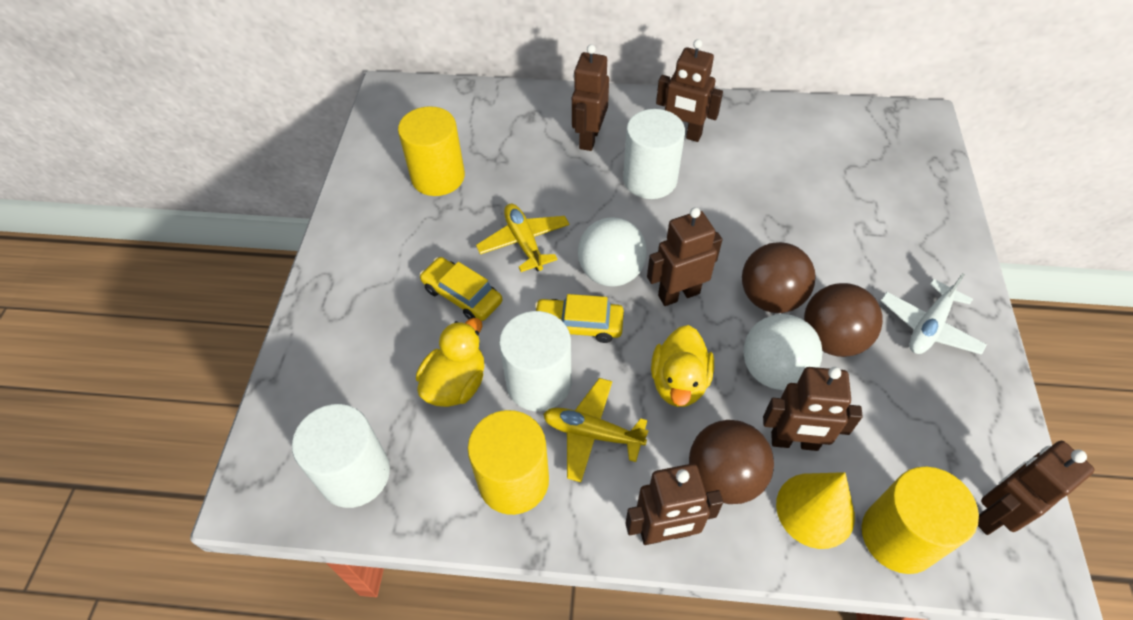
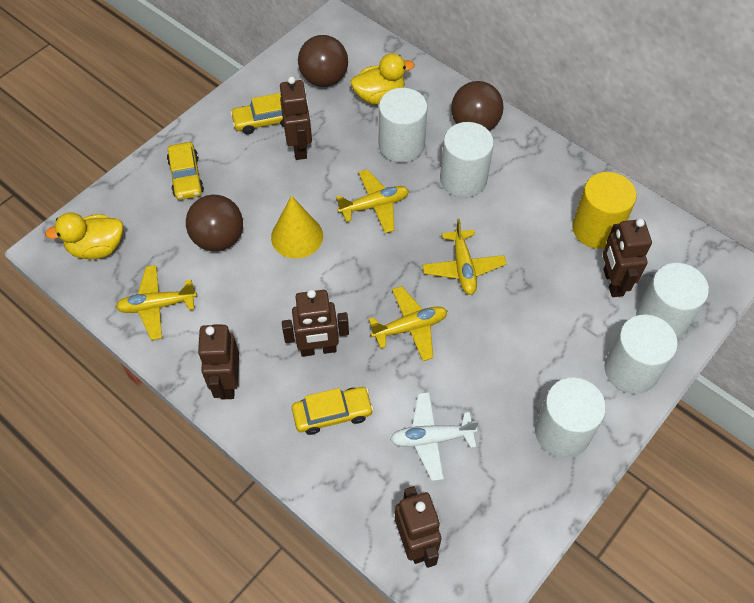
brown robot: [572,44,609,151] [626,464,723,545] [647,207,722,306] [656,39,723,142] [763,367,863,451] [978,441,1095,535] = 6 -> [198,324,239,399] [280,76,312,160] [282,289,349,357] [395,486,441,568] [603,219,652,297] = 5
white ball: [578,217,647,287] [743,314,823,390] = 2 -> none = 0
white cylinder: [292,404,390,508] [499,311,572,411] [623,109,685,199] = 3 -> [379,88,428,163] [440,122,494,198] [535,377,606,458] [605,315,678,394] [636,263,709,339] = 5
yellow car: [420,257,502,321] [535,294,624,343] = 2 -> [167,142,204,200] [230,93,284,134] [292,387,374,435] = 3
yellow cylinder: [398,106,465,196] [468,410,549,515] [862,467,979,574] = 3 -> [572,172,637,249] = 1
yellow plane: [476,203,570,272] [543,378,649,482] = 2 -> [116,265,197,340] [336,169,409,233] [369,286,447,361] [422,219,506,295] = 4

